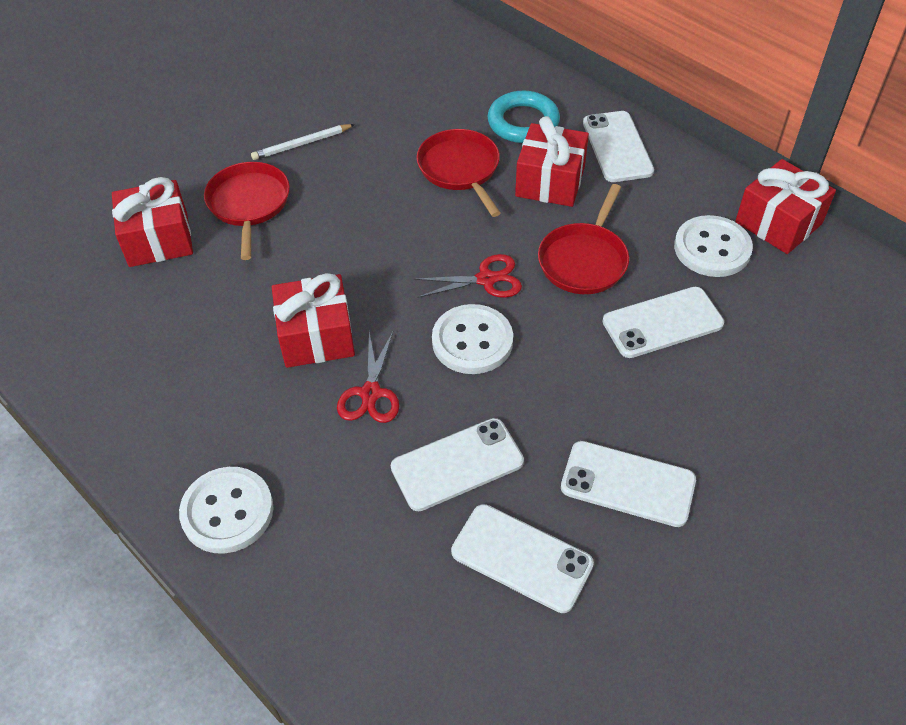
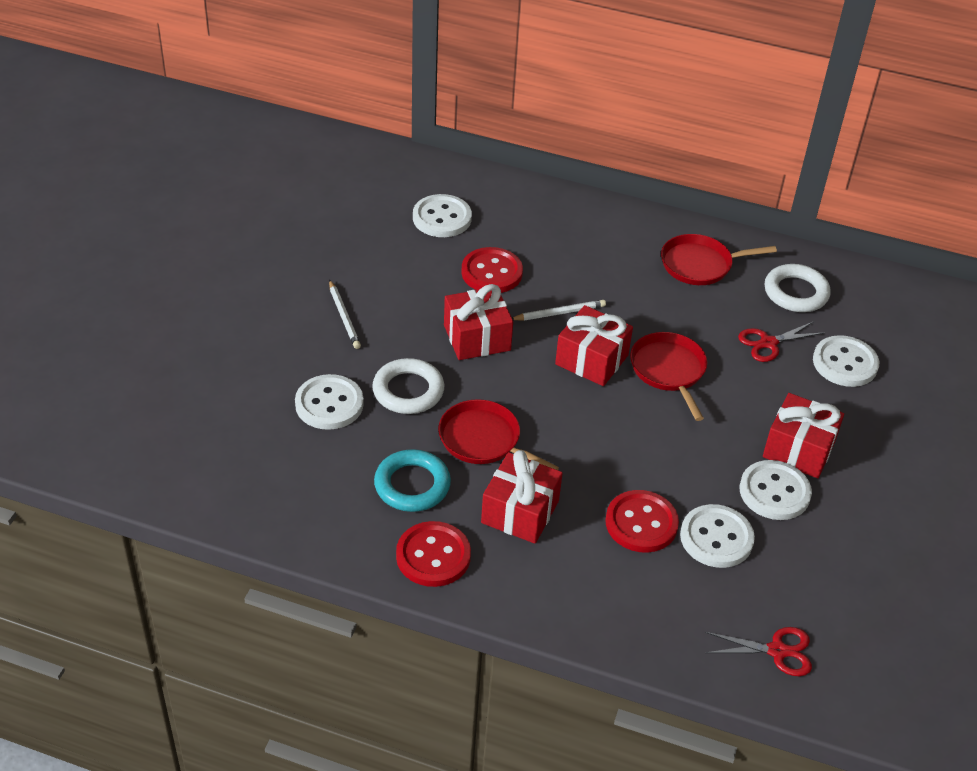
red button: none = 0 -> [396,521,471,587] [461,247,523,293] [605,490,679,553] = 3
white button: [179,467,273,554] [432,304,513,374] [674,215,753,277] = 3 -> [295,374,364,430] [413,194,472,237] [680,504,755,568] [740,460,812,520] [813,335,879,387] = 5
white pencil: [251,124,355,160] = 1 -> [329,280,361,349] [512,300,606,321] = 2
white phone: [391,418,524,511] [451,504,594,613] [561,441,696,527] [583,111,654,182] [602,287,724,358] = 5 -> none = 0
white ring: none = 0 -> [372,358,444,414] [765,264,831,312] = 2

